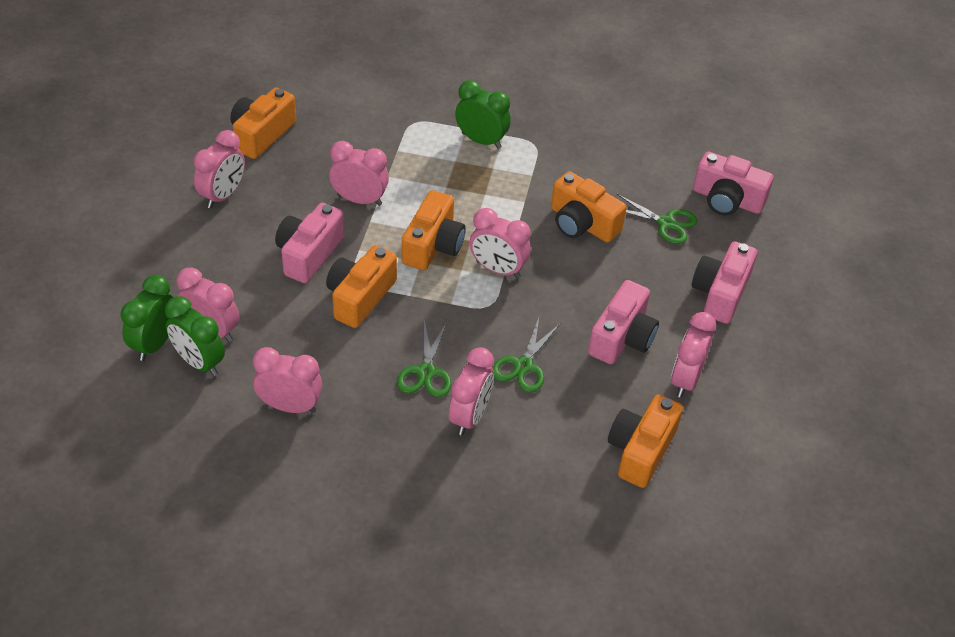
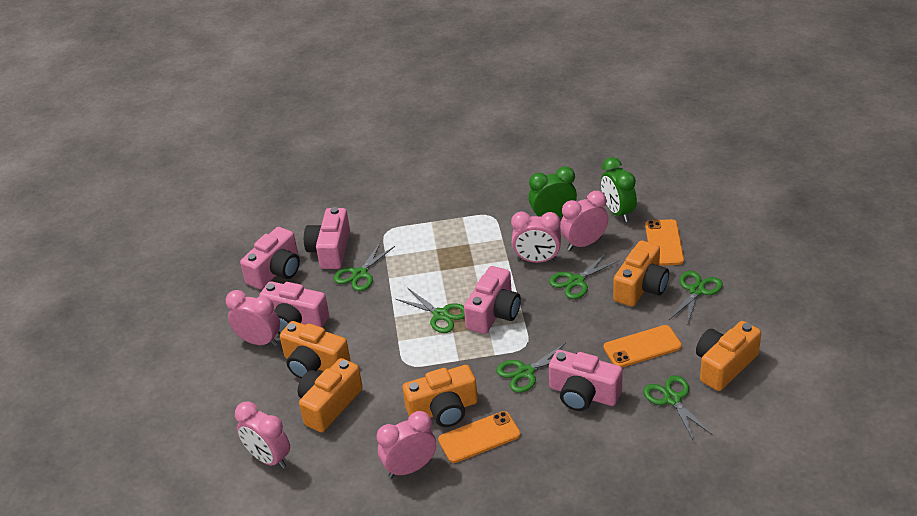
green clock: [121,275,173,361] [165,296,225,376] [455,80,511,149] = 3 -> [529,166,577,218] [601,157,637,222] = 2
green scissors: [397,321,452,397] [492,318,561,392] [616,193,697,244] = 3 -> [334,242,395,291] [396,288,465,333] [496,343,577,393] [549,252,620,299] [643,376,713,441] [669,271,723,326] = 6
orange phone: none = 0 -> [438,411,521,463] [604,325,682,367] [645,219,684,266] = 3
pink camera: [275,203,344,283] [588,280,659,364] [692,241,757,324] [693,152,774,216] = 4 -> [240,227,300,289] [259,281,329,334] [304,207,350,269] [464,266,521,334] [549,350,623,411] = 5
pink clock: [176,267,239,342] [193,130,245,208] [253,347,322,413] [329,141,389,206] [449,347,494,436] [470,208,531,278] [671,312,716,398] = 7 -> [226,290,280,347] [235,401,290,469] [377,411,436,478] [511,212,561,263] [560,191,608,251] = 5

